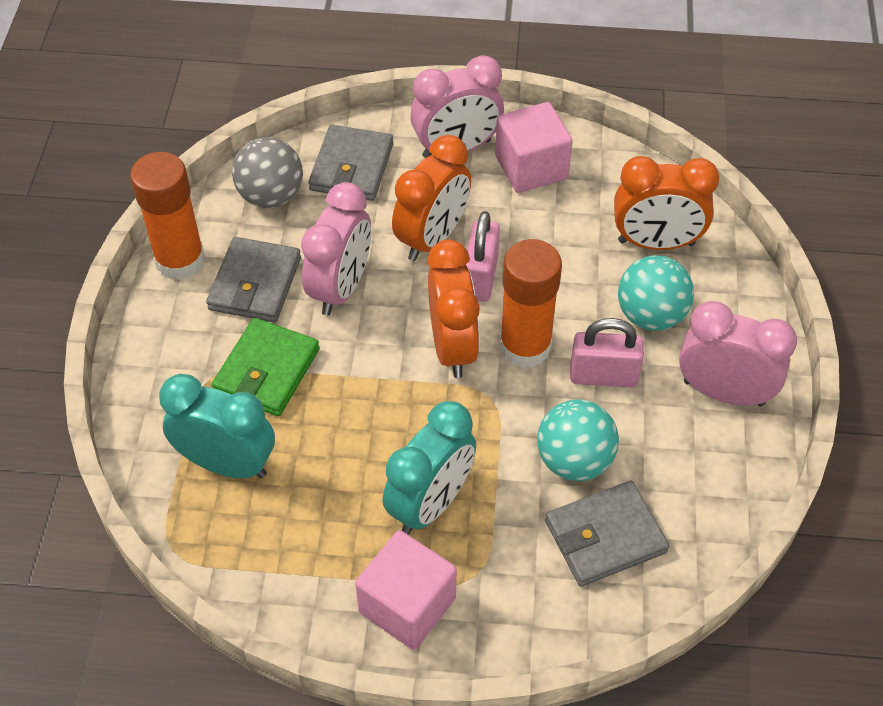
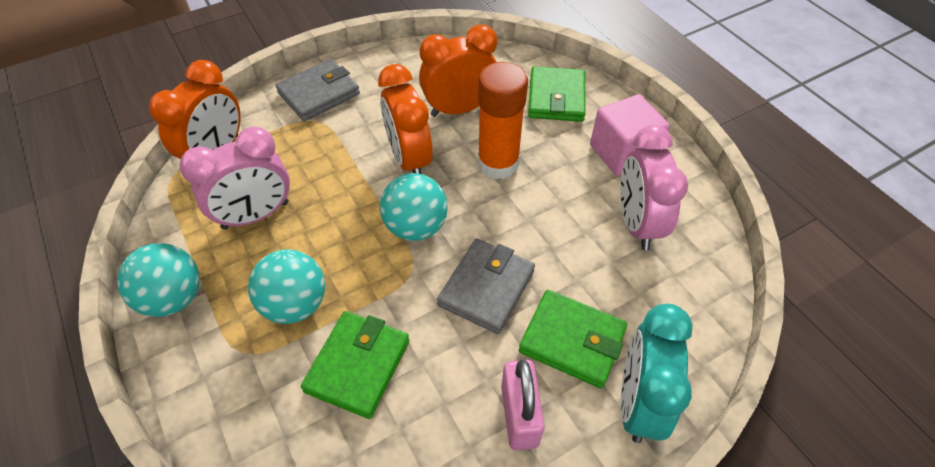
green wallet: [212,318,320,416] = 1 -> [301,311,409,419] [519,290,627,388] [528,66,586,122] = 3
grey ball: [232,137,303,208] = 1 -> none = 0
grey wallet: [206,237,301,322] [308,125,393,201] [545,481,669,587] = 3 -> [275,59,360,121] [437,239,535,334] = 2
orange glue stick: [130,152,205,280] [499,239,562,368] = 2 -> [478,62,528,179] = 1
pink clock: [301,182,371,316] [410,55,504,158] [679,301,797,406] = 3 -> [179,127,290,229] [620,125,688,250] = 2
pink cube: [355,530,457,650] [495,102,573,193] = 2 -> [590,94,670,176] = 1
pink padlock: [466,211,500,302] [570,318,644,387] = 2 -> [501,360,545,450] = 1
turquoise ball: [537,399,619,481] [618,255,694,331] = 2 -> [117,243,200,317] [248,249,325,324] [380,173,448,241] = 3
turquoise clock: [159,374,275,478] [383,401,476,535] = 2 -> [621,304,692,443] = 1

